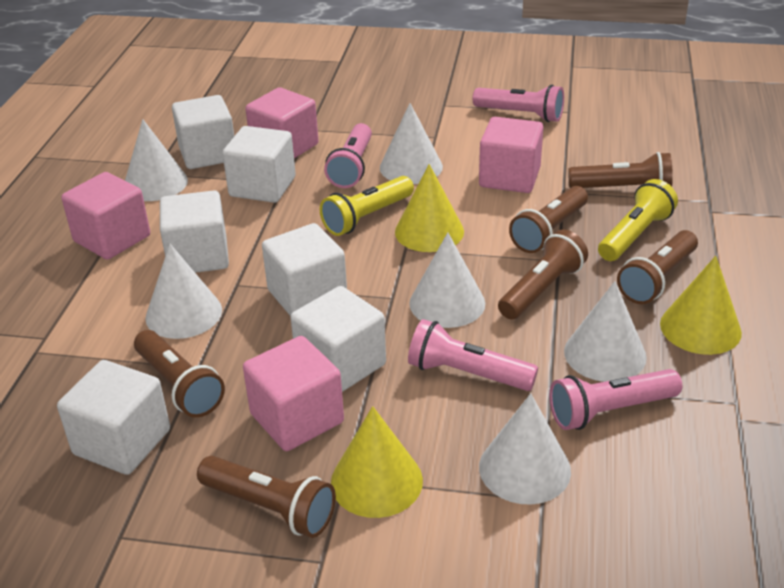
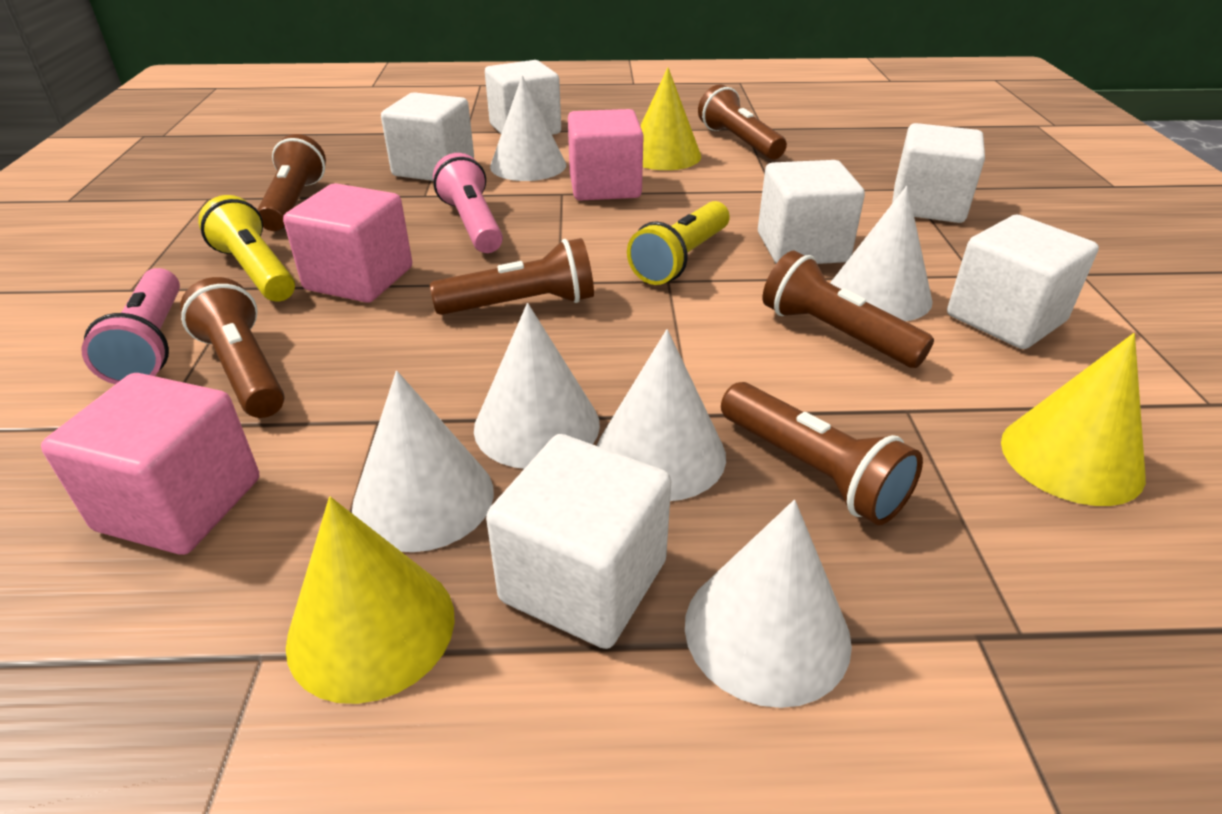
pink cube: [61,172,150,260] [243,336,344,451] [245,87,319,158] [479,117,543,193] = 4 -> [41,373,259,555] [283,183,412,303] [568,109,644,200] = 3
pink flashlight: [324,123,372,188] [408,319,538,391] [473,85,564,122] [549,369,682,430] = 4 -> [82,268,180,384] [433,153,503,253] = 2

